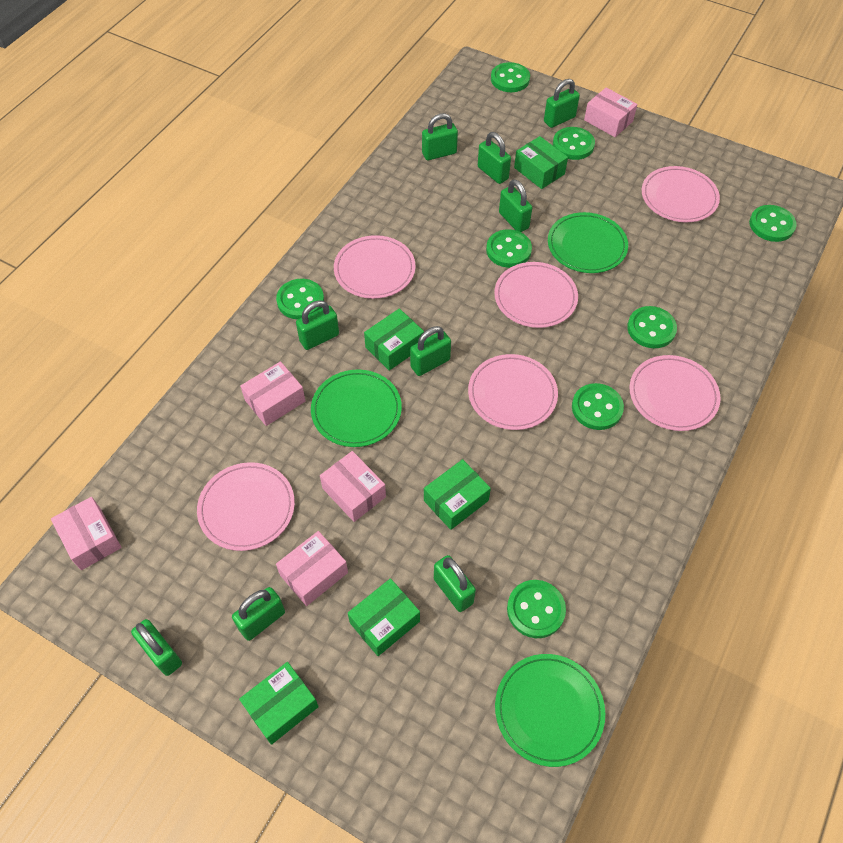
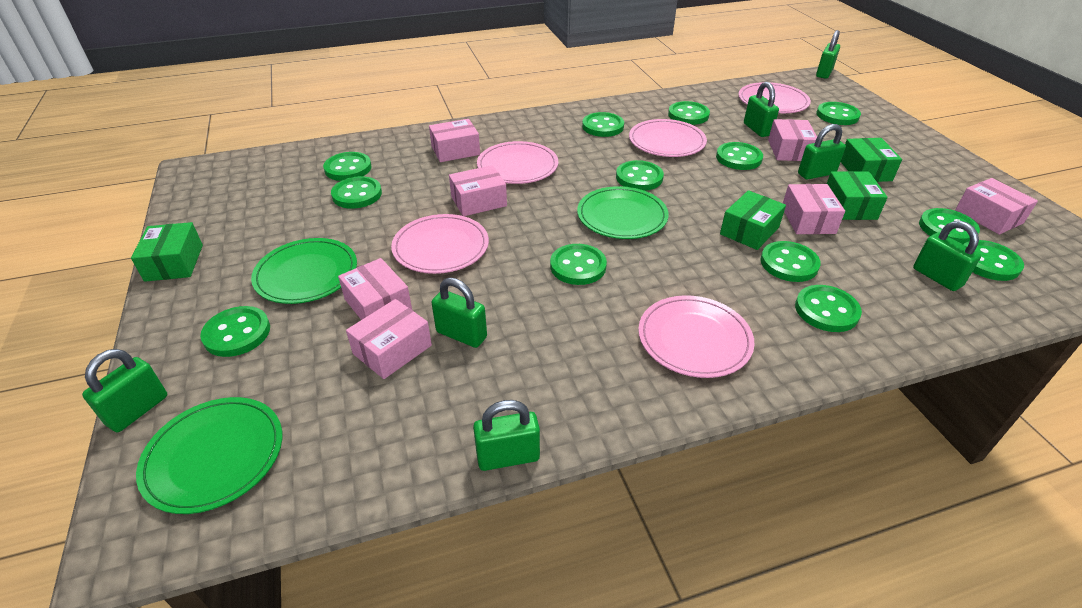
green box: [239,662,319,745] [348,578,420,656] [364,309,424,371] [424,459,491,530] [514,136,568,189] = 5 -> [131,222,203,282] [720,190,786,250] [827,171,888,220] [841,138,902,182] = 4
green button: [276,279,324,319] [486,229,532,268] [491,62,530,92] [507,580,566,638] [553,127,595,160] [572,383,624,430] [627,306,677,348] [749,205,797,242] = 8 -> [200,306,270,357] [323,152,372,181] [331,176,382,209] [550,244,607,285] [582,112,624,137] [616,160,664,191] [668,101,710,125] [716,142,763,170] [761,241,821,282] [795,285,862,332] [817,102,861,125] [919,208,980,244] [963,240,1024,281] = 13
green padlock: [131,619,182,676] [232,587,285,641] [296,301,339,350] [410,326,451,376] [422,113,458,160] [434,555,476,612] [478,132,511,184] [499,179,532,232] [544,79,580,128] = 9 -> [82,349,167,432] [431,278,487,348] [473,400,540,471] [744,82,779,137] [798,124,846,180] [816,30,840,79] [913,221,981,291] = 7
pink box: [51,497,121,570] [240,361,305,426] [276,531,348,606] [320,451,386,522] [584,87,637,137] = 5 -> [338,258,412,320] [346,299,432,379] [429,119,480,162] [449,165,507,216] [768,119,817,161] [783,184,845,234] [955,178,1038,234] = 7
pink plate: [197,462,295,551] [334,235,415,299] [468,354,558,430] [494,262,578,328] [630,355,721,431] [642,166,720,222] = 6 -> [391,214,489,274] [477,141,558,184] [629,119,707,157] [638,295,754,378] [739,82,811,113] = 5

